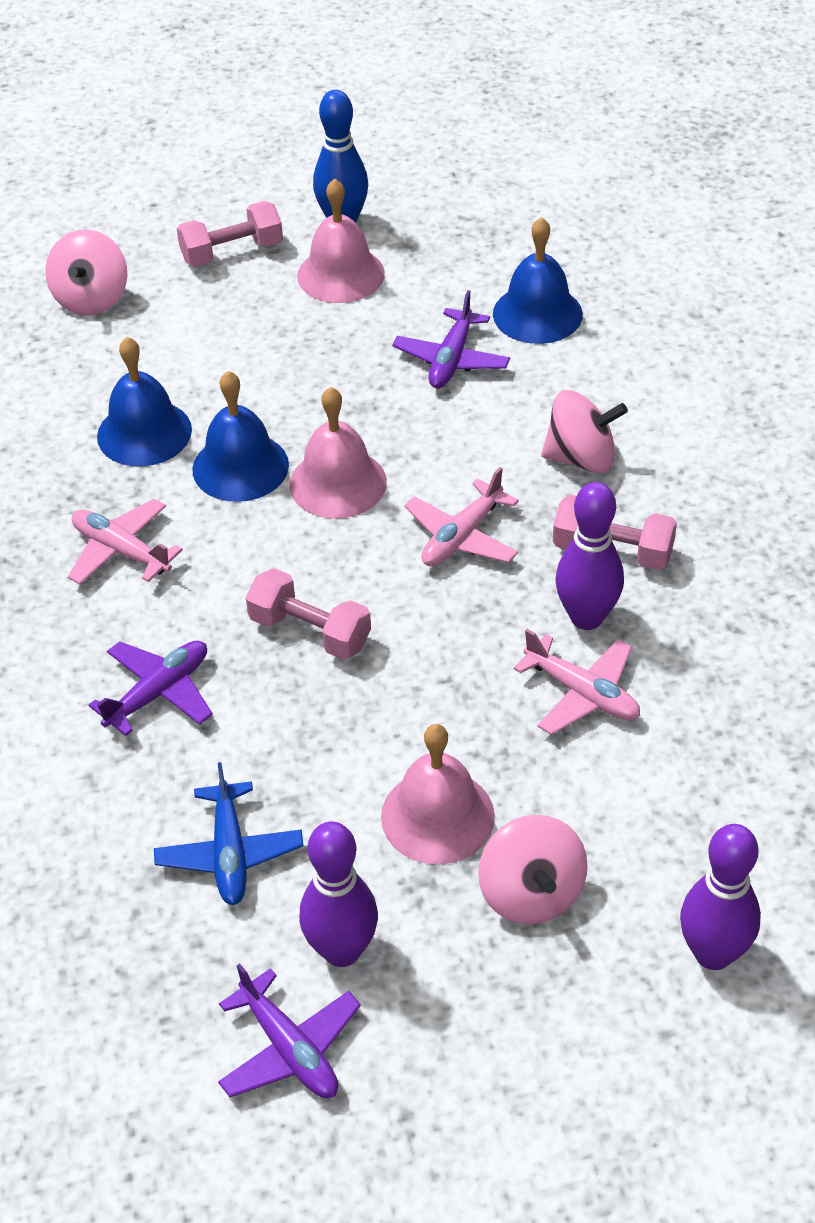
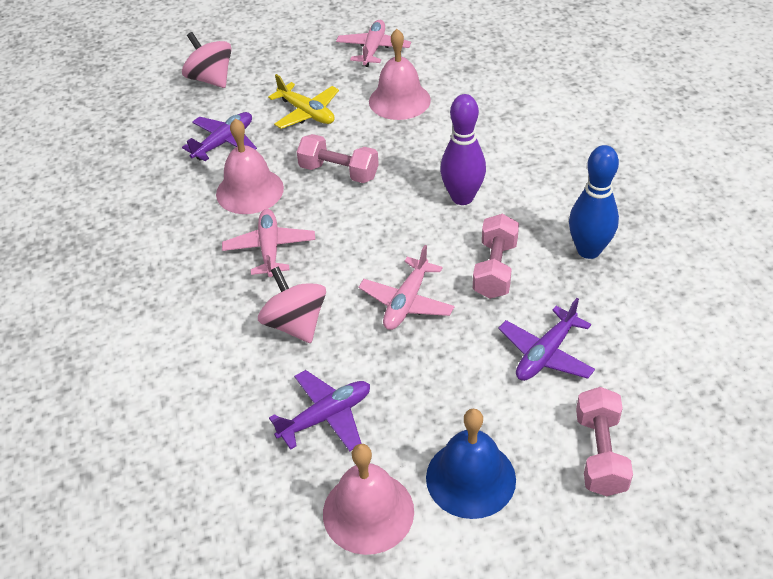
blue bell: [97,337,192,466] [192,371,289,502] [493,217,583,344] = 3 -> [426,409,516,519] = 1
blue plane: [154,762,304,905] = 1 -> none = 0
pink spinning top: [45,229,127,315] [478,815,588,924] [541,390,628,473] = 3 -> [182,32,232,88] [258,266,326,343] = 2
purple bowling pin: [300,822,378,967] [555,482,624,630] [680,824,761,970] = 3 -> [440,94,486,205] = 1
yellow plane: none = 0 -> [268,74,339,129] = 1

